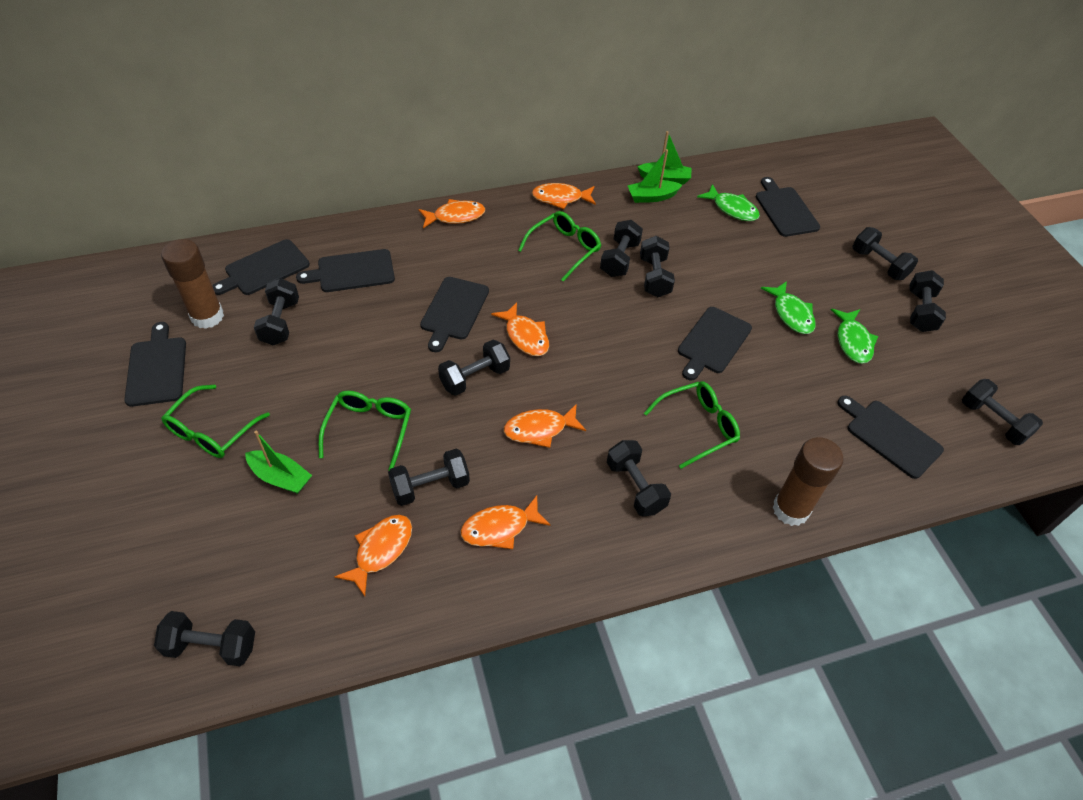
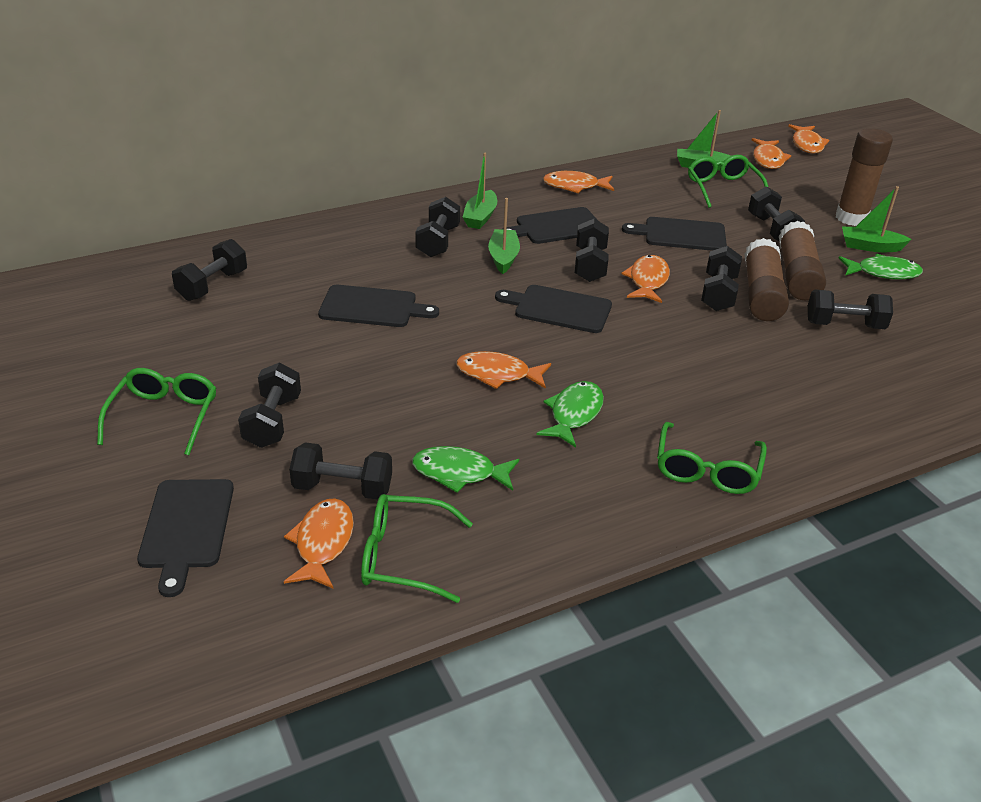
black cutting board: [124,322,186,407] [212,239,310,295] [296,249,395,292] [420,277,489,352] [678,307,752,380] [756,177,820,237] [837,396,944,479] = 7 -> [137,479,234,597] [318,285,439,327] [495,285,612,333] [501,207,597,244] [622,217,727,251] = 5
black dumbbell: [154,611,255,666] [254,279,299,345] [388,449,470,506] [438,340,510,396] [600,220,643,277] [607,440,671,516] [640,236,675,297] [853,227,918,280] [909,270,946,332] [962,379,1043,445] = 10 -> [172,239,247,301] [238,363,301,448] [289,442,392,500] [415,197,460,257] [575,218,609,282] [701,246,742,311] [748,186,805,241] [808,289,893,329] = 8
brown glue stick: [161,239,224,329] [772,437,843,526] = 2 -> [744,238,789,321] [779,221,826,300] [836,128,893,226] = 3
green boat: [245,431,312,494] [627,149,682,203] [637,131,692,185] = 3 -> [463,153,497,229] [488,198,520,274] [677,110,731,171] [842,186,912,252] = 4

